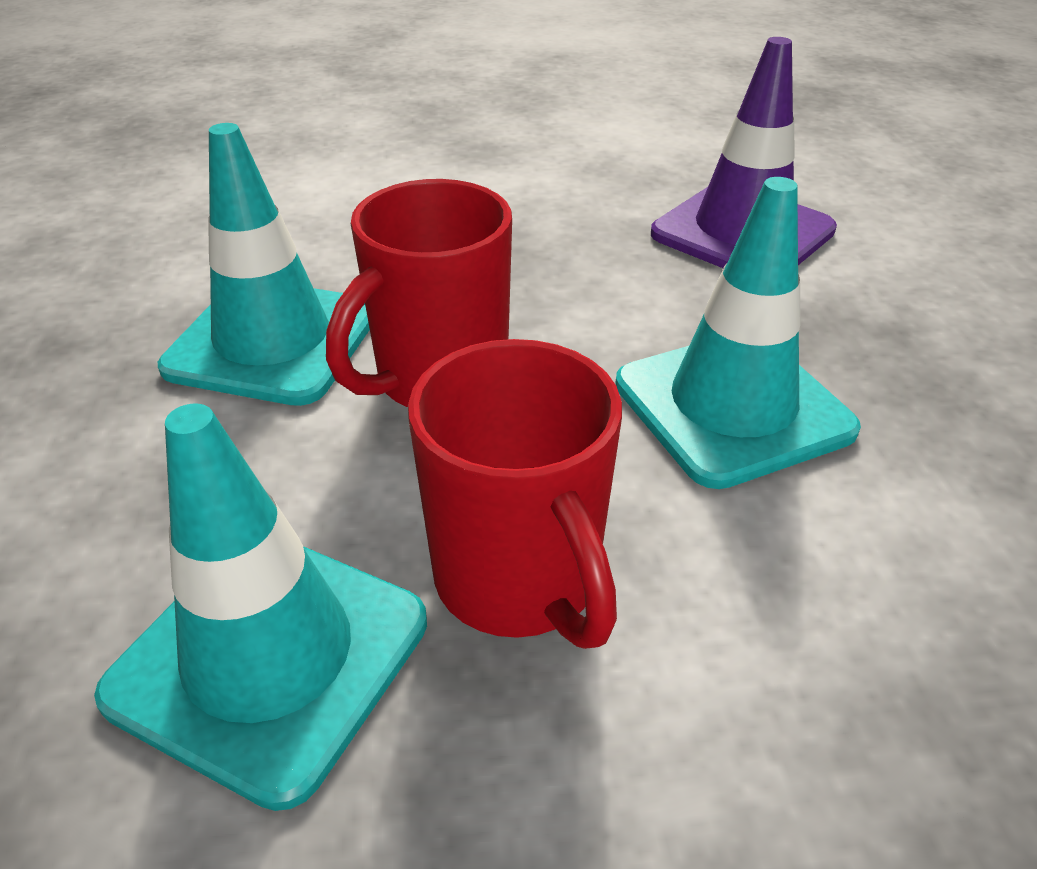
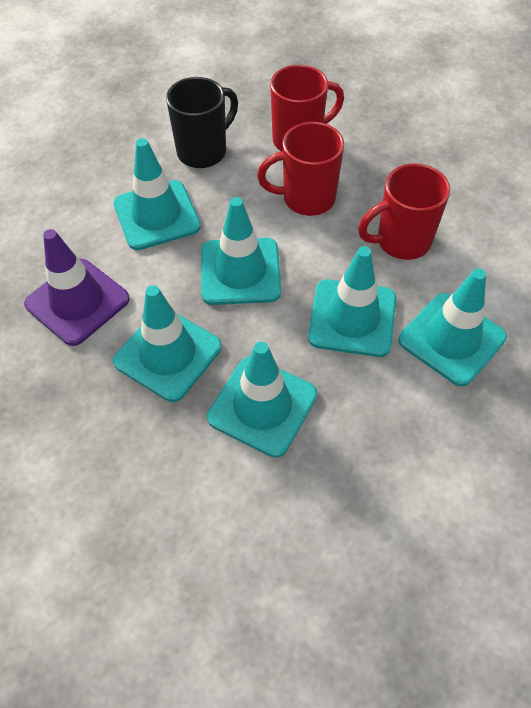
black mug: none = 0 -> [166,77,238,168] = 1
red mug: [326,179,512,407] [408,339,622,649] = 2 -> [257,122,344,216] [270,65,344,151] [358,164,450,260] = 3
turquoise traffic cone: [94,403,427,811] [158,123,370,406] [615,177,861,489] = 3 -> [113,138,201,250] [113,285,222,402] [201,197,281,305] [207,342,317,458] [308,246,396,357] [399,269,507,386] = 6

